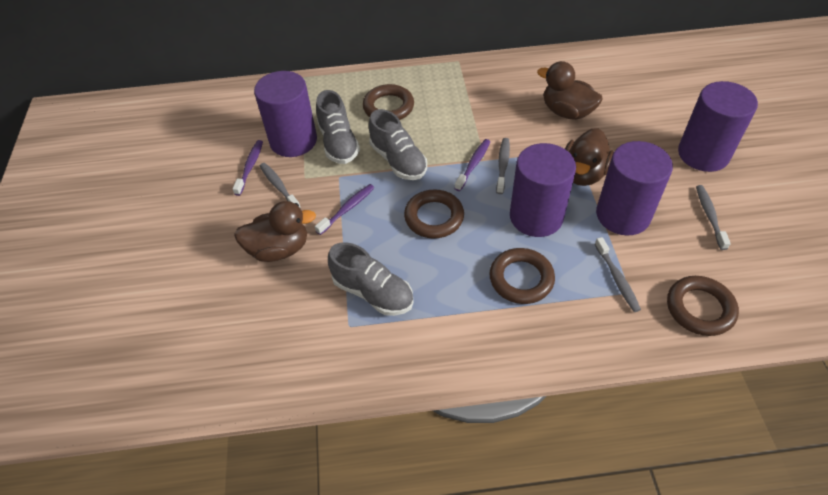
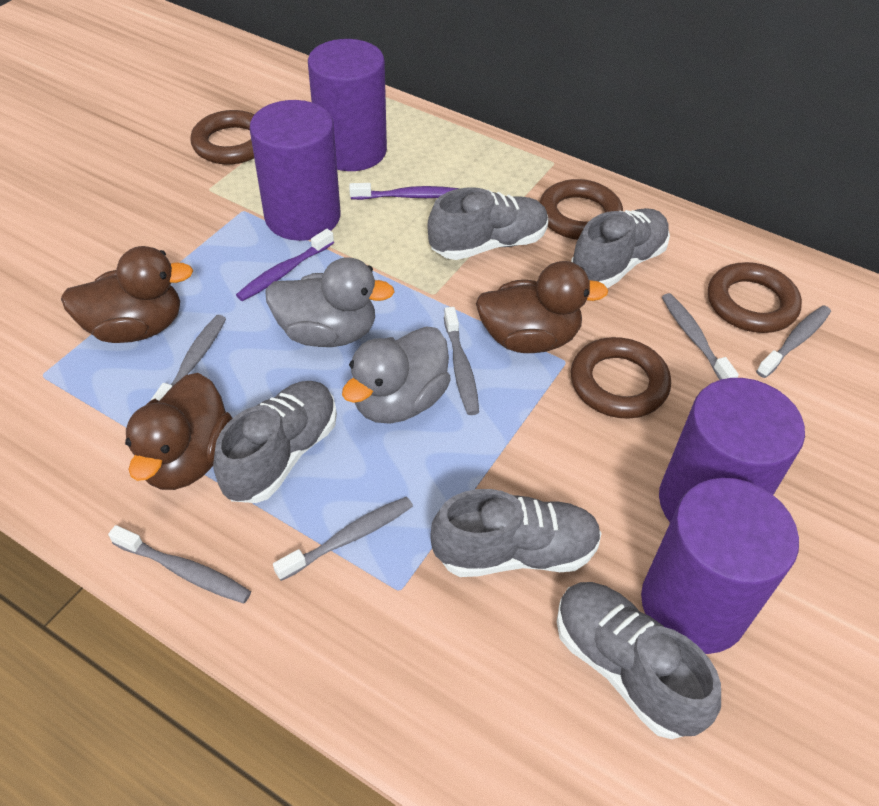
grey duck: none = 0 -> [265,257,395,347] [342,326,451,424] = 2
grey shoe: [316,90,360,164] [328,242,414,316] [369,109,427,180] = 3 -> [213,381,337,503] [427,187,548,260] [430,489,602,577] [557,582,721,739] [571,208,670,288] = 5
grey toothbrush: [260,163,301,209] [496,138,510,194] [595,237,641,312] [696,185,731,250] = 4 -> [108,525,251,603] [150,315,226,401] [273,497,413,581] [444,307,479,415] [662,293,739,380] [756,305,831,378] = 6
purple toothbrush: [232,140,263,196] [315,184,374,235] [454,139,490,191] = 3 -> [236,229,334,301] [349,183,460,200] = 2

